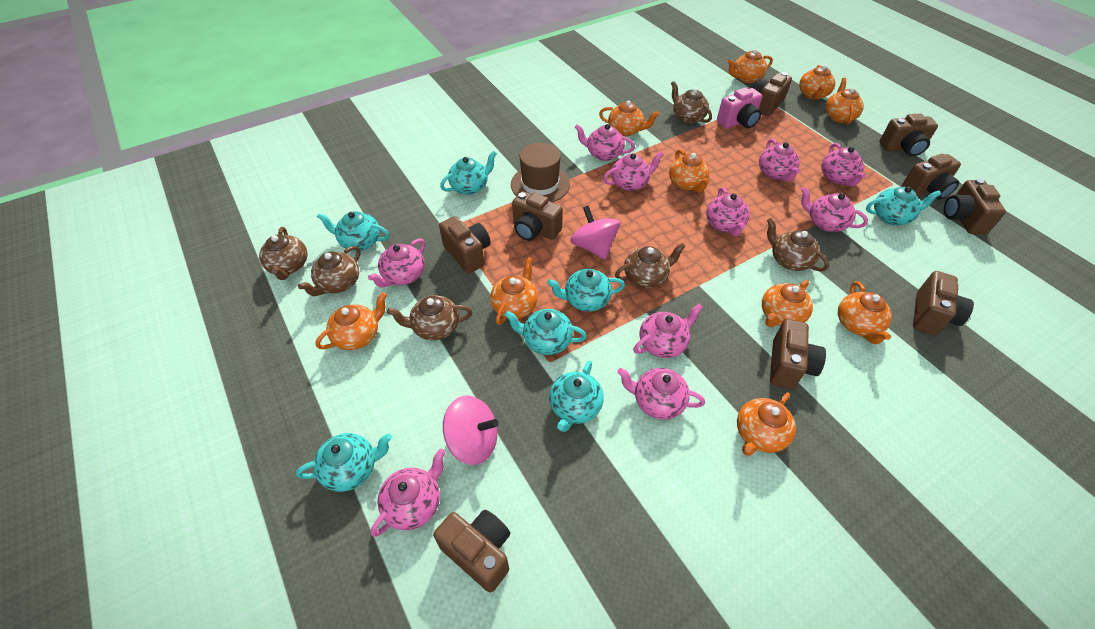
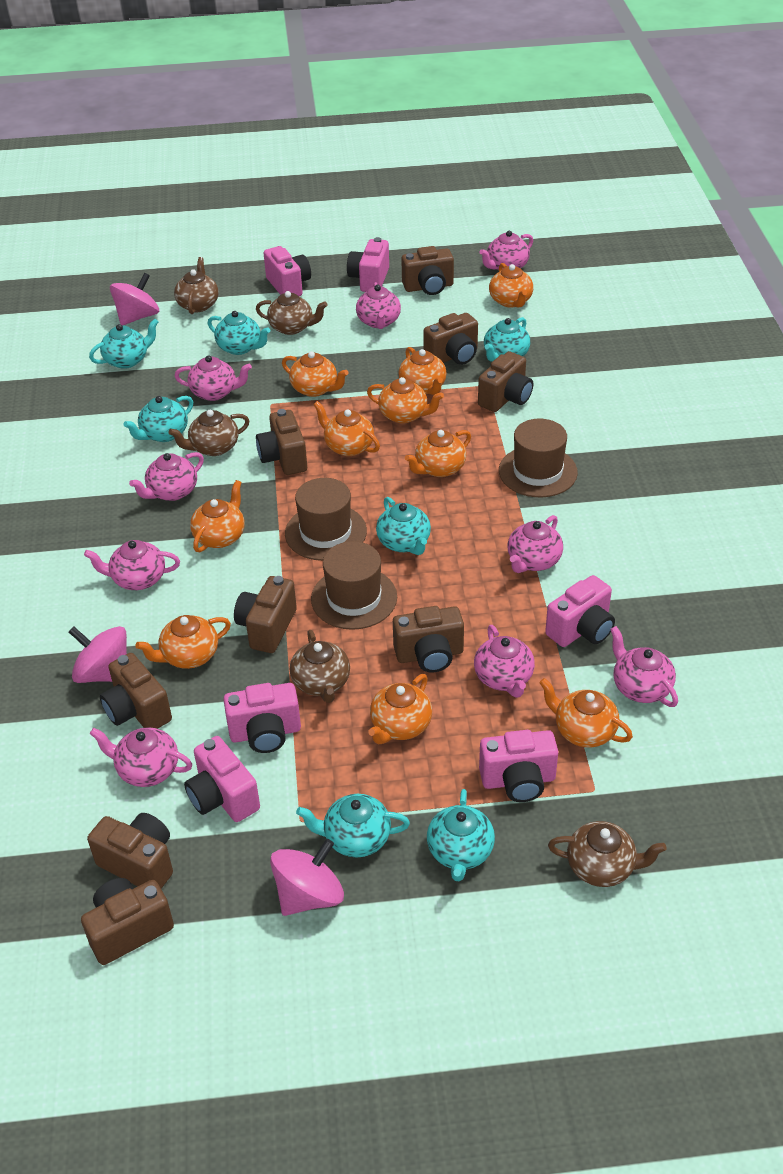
brown hat: [511,143,570,202] = 1 -> [285,478,367,561] [311,541,397,630] [499,419,578,497] = 3
brown teapot: [259,227,308,280] [298,246,361,296] [387,295,472,340] [615,243,686,288] [671,81,712,124] [767,218,829,271] = 6 -> [169,410,250,456] [174,257,219,314] [256,291,327,335] [290,630,350,703] [548,821,667,887] = 5
pink camera: [717,87,762,128] = 1 -> [184,736,260,822] [223,683,301,753] [264,246,311,296] [347,237,389,292] [479,730,558,802] [545,575,615,647] = 6
pink spinning top: [443,395,499,465] [570,206,620,260] = 2 -> [69,626,127,683] [110,273,159,325] [270,839,344,916] = 3
pink teapot: [368,238,425,288] [371,449,445,537] [575,124,635,161] [603,152,664,191] [617,368,705,420] [633,303,703,358] [706,187,750,236] [759,139,800,182] [801,187,868,232] [821,143,866,187] = 10 -> [84,540,180,590] [90,727,192,787] [129,452,204,501] [174,355,252,401] [356,282,401,329] [474,625,535,698] [479,231,533,270] [507,515,563,573] [610,626,678,707] = 9

